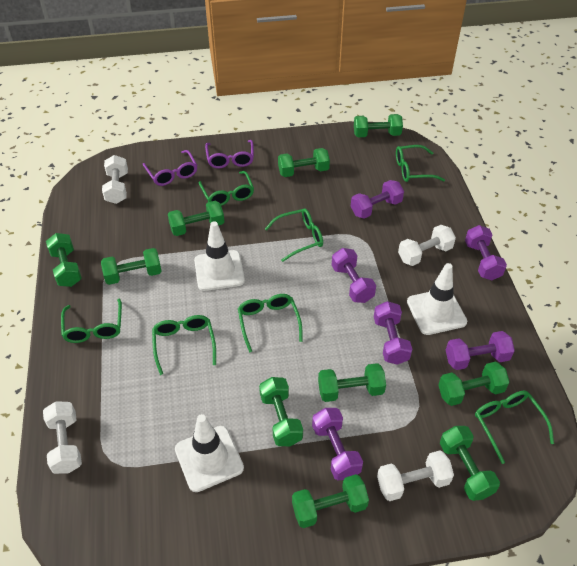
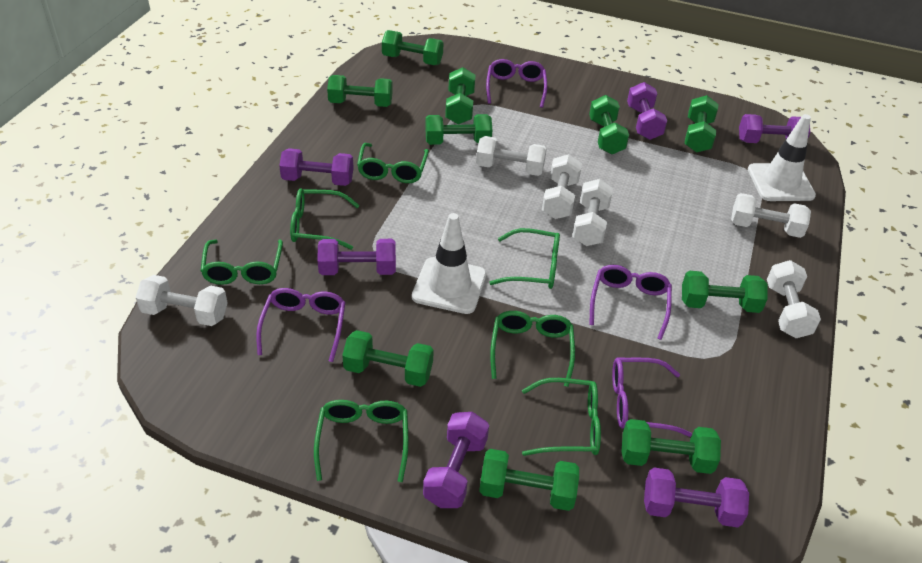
purple glasses: [143,150,197,186] [205,140,254,168] = 2 -> [256,288,346,362] [486,59,547,108] [589,265,672,340] [612,358,692,437] = 4
white dumbbell: [43,401,82,474] [102,155,128,204] [377,451,454,501] [398,225,456,266] = 4 -> [136,275,228,326] [476,136,547,176] [542,154,582,219] [572,179,613,246] [731,193,811,238] [767,260,821,338] = 6
white traffic cone: [175,414,244,492] [194,221,245,291] [407,263,467,335] = 3 -> [412,213,487,314] [748,114,816,201] = 2

